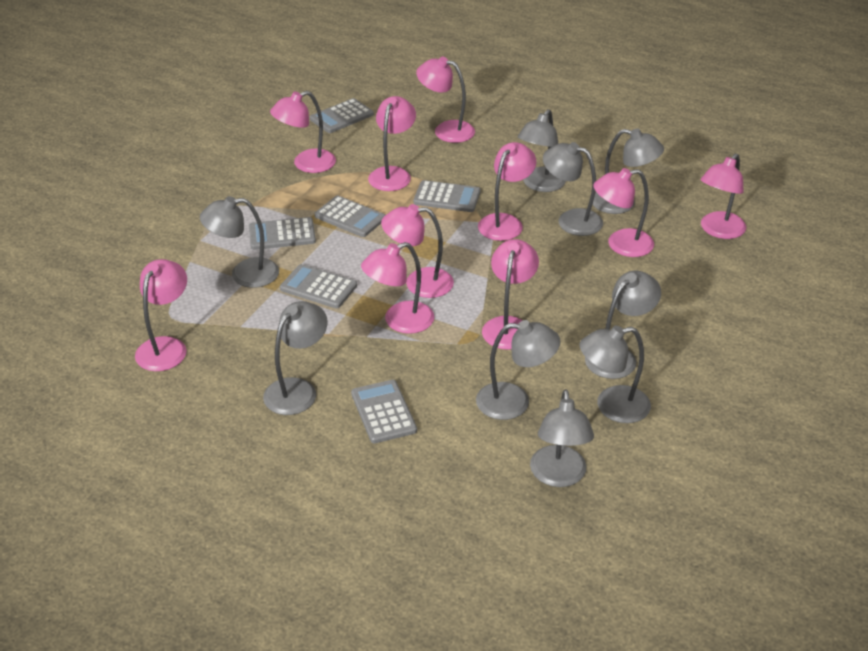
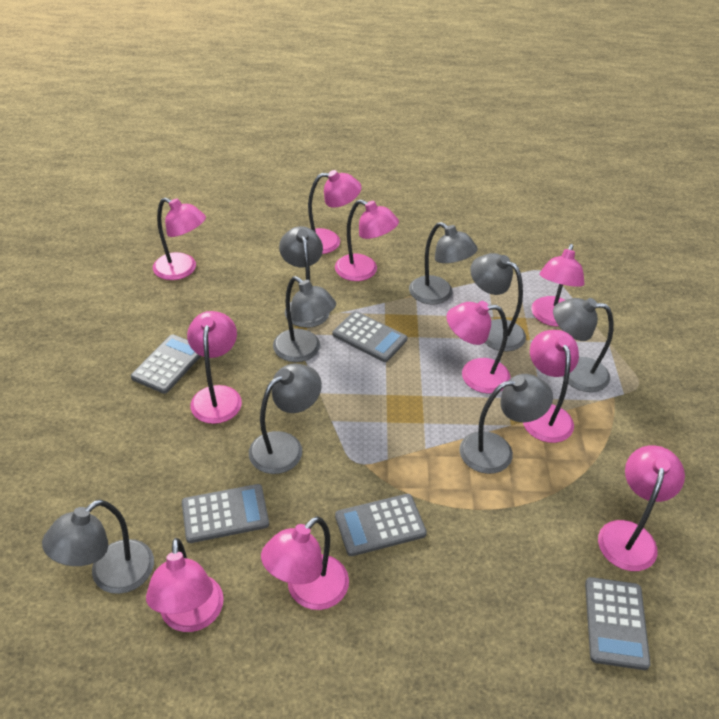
grey calculator: [249,217,316,250] [280,264,357,308] [310,98,374,133] [314,196,385,237] [351,380,417,443] [413,180,481,212] = 6 -> [131,334,201,394] [182,484,269,543] [333,311,407,362] [335,494,427,556] [585,577,651,670] = 5
grey lamp: [200,196,279,288] [263,301,328,415] [476,320,561,420] [518,109,566,192] [530,389,594,487] [543,142,603,236] [580,326,651,423] [585,271,661,379] [593,129,664,214] = 9 -> [42,499,154,594] [249,364,322,474] [273,276,336,362] [279,226,330,328] [409,222,478,305] [459,374,553,474] [470,253,526,351] [553,298,613,392] = 8

